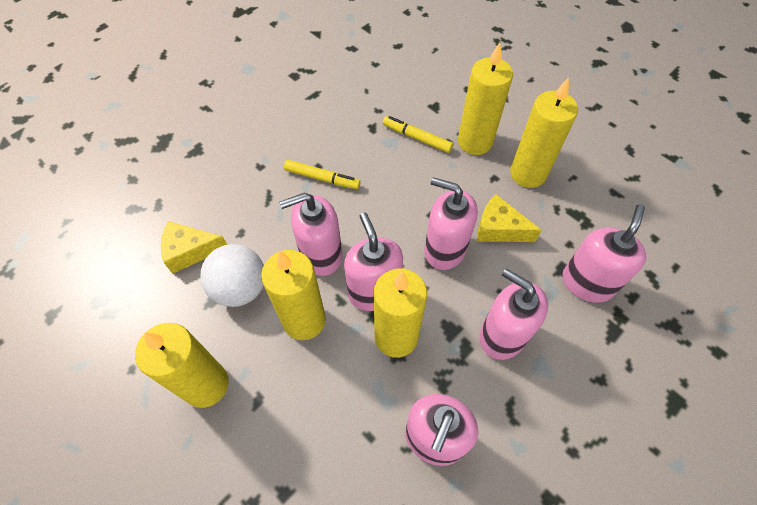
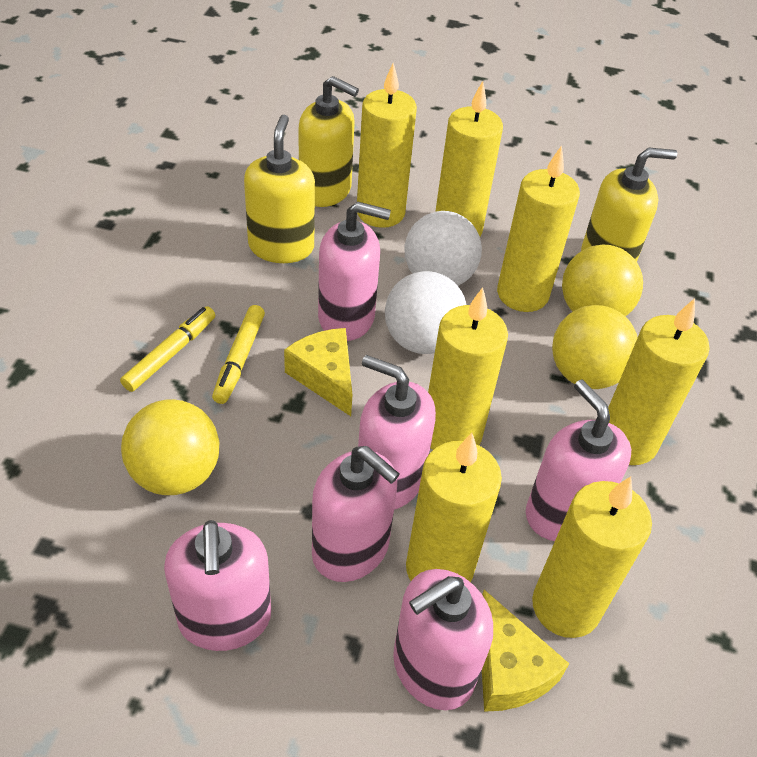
white ball: [200,244,264,307] = 1 -> [385,271,466,354] [405,211,482,286] = 2
yellow ball: none = 0 -> [121,399,219,495] [552,305,638,389] [562,245,643,316] = 3
yellow candle: [135,323,229,408] [261,250,326,340] [374,268,427,358] [458,43,513,155] [510,78,578,188] = 5 -> [357,63,417,228] [406,433,502,582] [428,287,508,450] [435,81,503,237] [497,145,580,312] [532,477,652,638] [608,298,710,465] = 7
yellow soap dispenser: none = 0 -> [244,114,315,263] [299,76,359,207] [581,147,677,262] = 3

